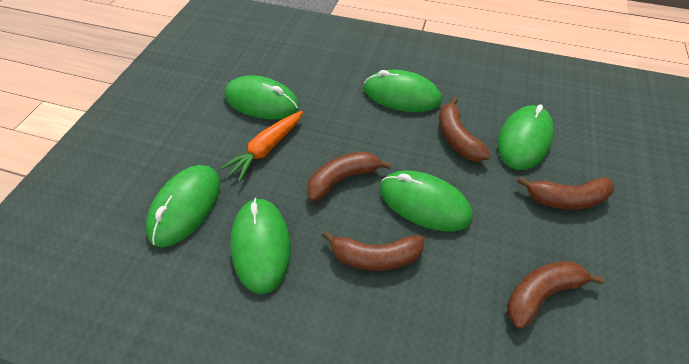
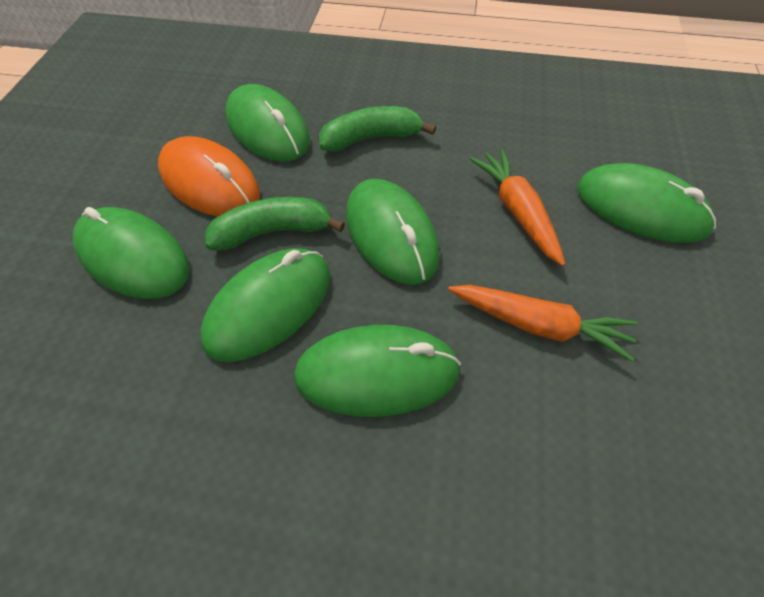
brown banana: [307,152,391,201] [322,230,424,271] [439,97,491,162] [507,261,604,329] [517,176,615,209] = 5 -> none = 0
green banana: none = 0 -> [205,197,345,251] [319,106,436,152] = 2
orange carrot: [221,111,303,182] = 1 -> [448,285,637,361] [470,149,565,266] = 2
orange mouse: none = 0 -> [158,136,260,217] = 1

